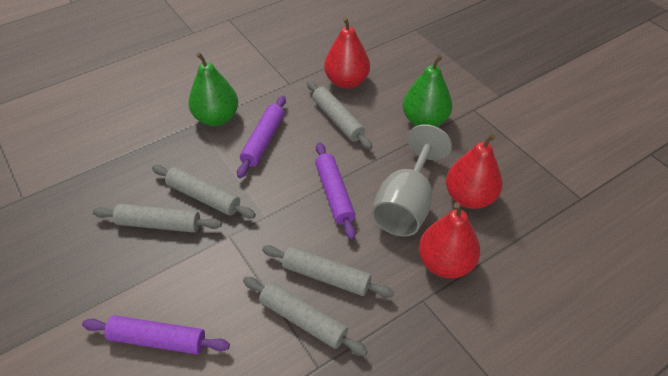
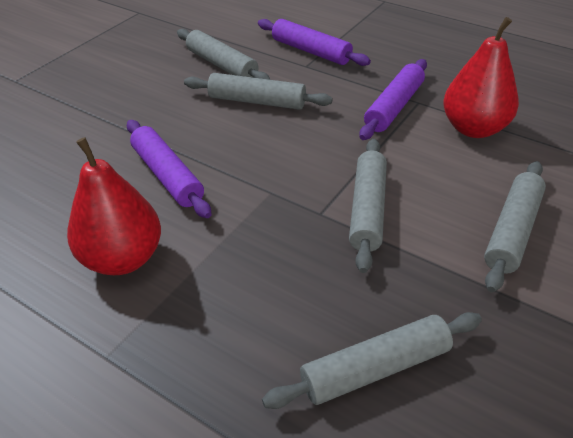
green pear: [188,52,238,126] [402,55,452,127] = 2 -> none = 0
grey goblet: [372,124,452,236] = 1 -> none = 0
red pear: [324,17,370,89] [419,202,480,278] [446,133,502,209] = 3 -> [67,137,161,275] [443,17,519,138] = 2

